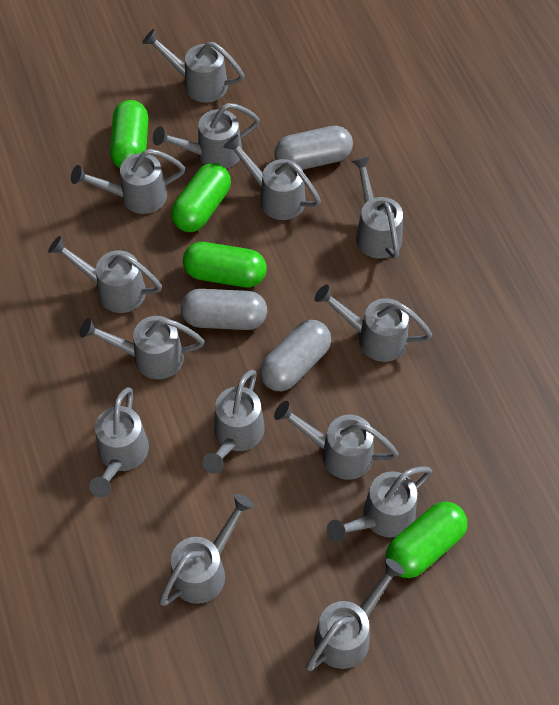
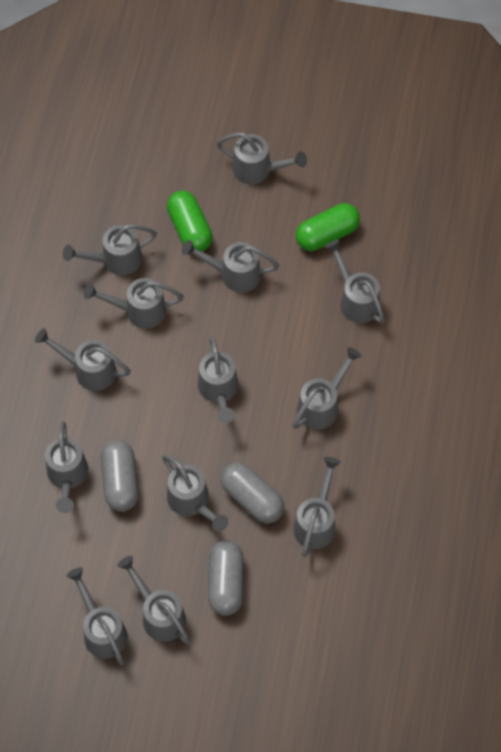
green capsule: [110,100,148,168] [171,163,231,232] [183,242,267,287] [386,502,467,578] = 4 -> [167,190,213,252] [296,203,360,251] = 2
grey watering can: [48,236,162,313] [71,149,185,214] [79,316,205,379] [89,387,149,498] [142,29,244,103] [153,103,260,168] [159,494,254,606] [202,370,265,474] [223,135,321,220] [274,401,399,480] [306,558,405,671] [314,285,432,362] [327,466,432,543] [352,156,403,259] = 14 -> [35,328,131,391] [45,421,88,513] [63,224,157,275] [66,567,128,665] [84,278,184,329] [117,556,190,644] [162,455,228,532] [182,240,279,293] [198,337,238,423] [217,132,307,184] [292,347,362,430] [293,457,341,557] [324,240,385,323] = 13

